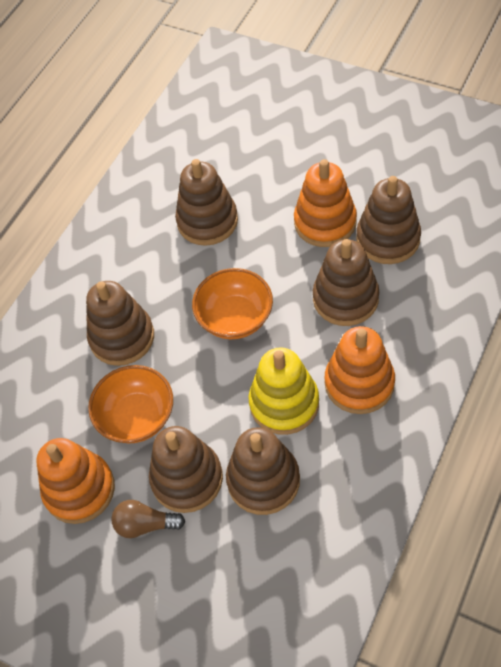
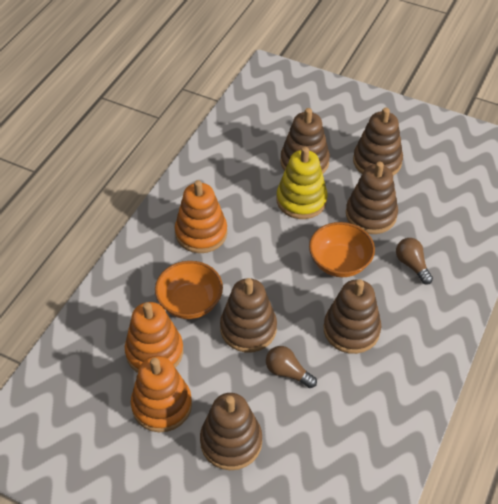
brown light bulb: [111,500,185,538] = 1 -> [266,346,317,388] [396,238,433,285] = 2

